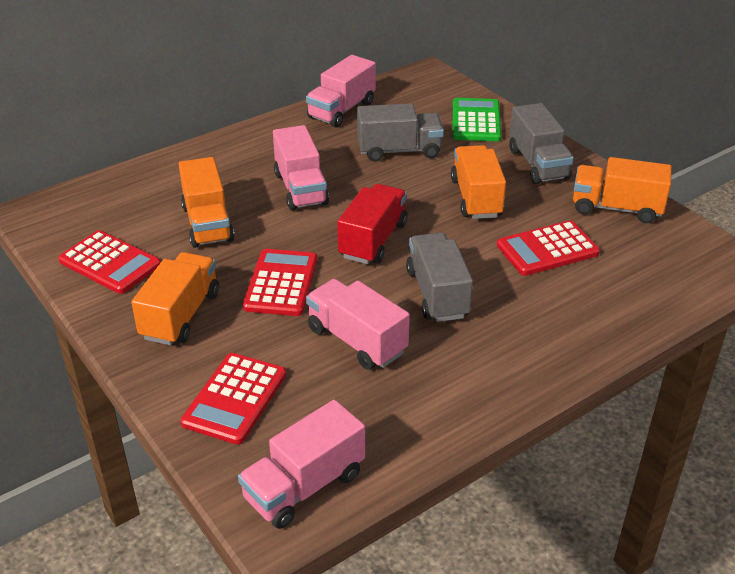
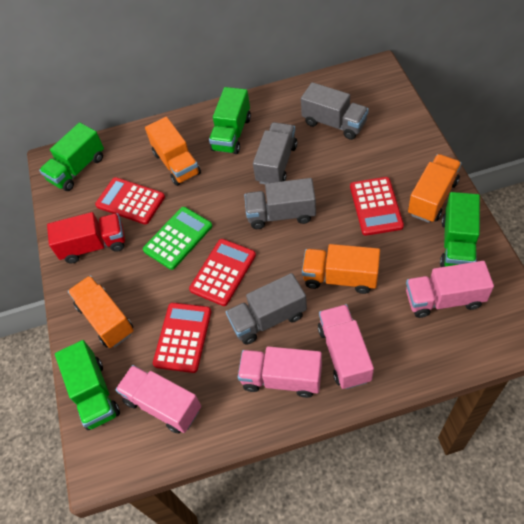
green truck: none = 0 -> [39,122,104,191] [55,340,120,430] [209,87,251,154] [440,192,480,267] = 4
grey truck: [357,103,444,162] [406,232,473,322] [509,103,574,184] = 3 -> [226,273,307,345] [244,178,316,229] [253,122,297,184] [301,82,369,140] = 4

